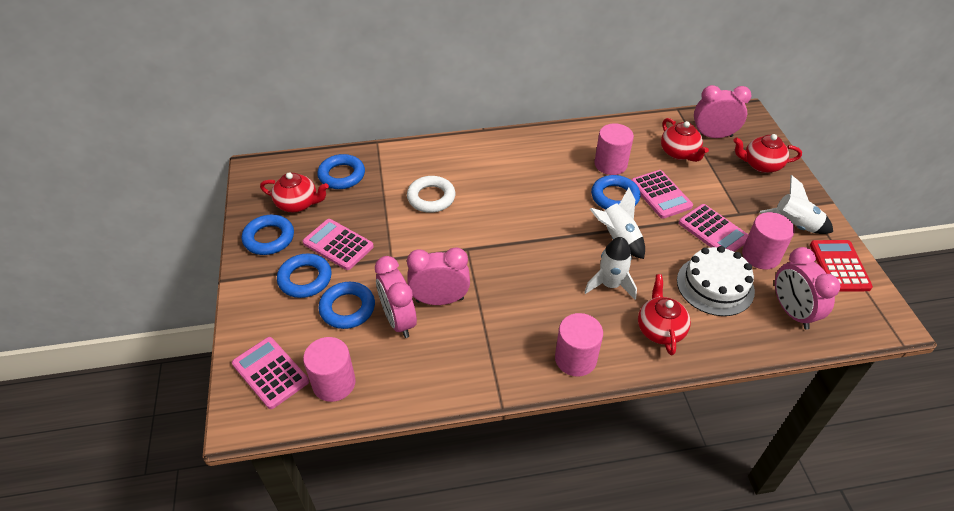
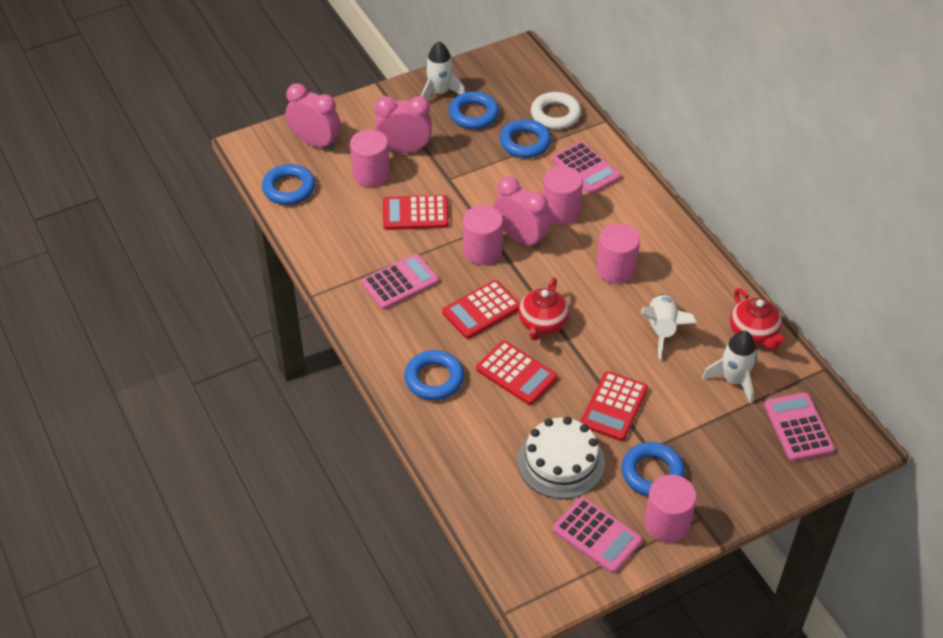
pink clock: [375,256,417,338] [407,247,470,305] [694,85,751,138] [775,247,840,329] = 4 -> [286,83,341,150] [374,96,432,153] [493,177,550,250] = 3
pink cylinder: [303,337,356,402] [555,313,603,377] [595,124,634,175] [742,212,795,269] = 4 -> [350,129,390,187] [463,205,503,265] [543,166,583,225] [596,223,640,284] [644,475,697,543] = 5
red calculator: [810,240,873,292] = 1 -> [383,195,449,230] [442,280,520,339] [476,341,558,405] [581,371,648,441] = 4
red teapot: [260,172,329,213] [638,274,691,355] [661,118,709,162] [733,134,802,173] = 4 -> [518,278,570,341] [730,288,785,350] = 2

